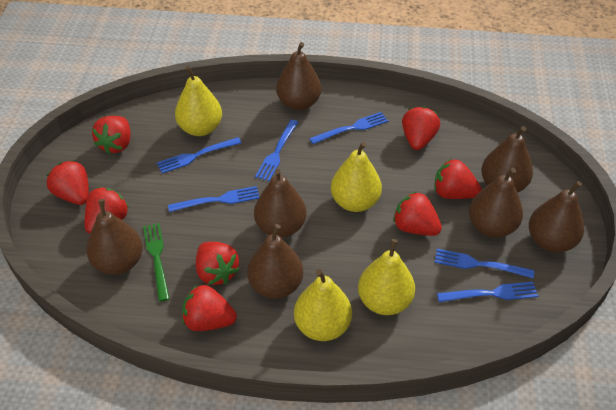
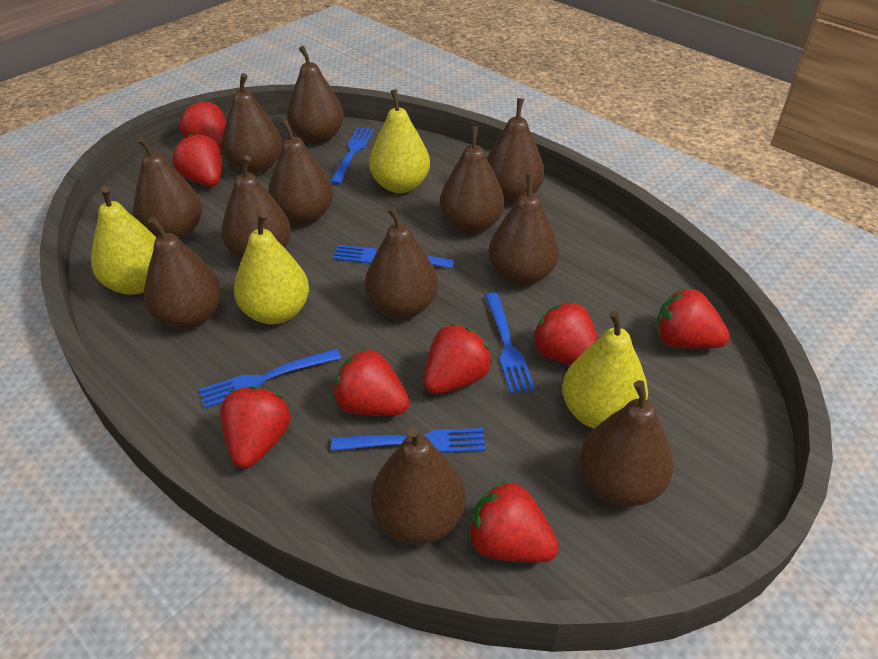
blue fork: [157,137,241,173] [168,186,260,212] [255,120,298,181] [309,112,388,144] [434,249,534,278] [437,282,538,302] = 6 -> [199,349,341,408] [330,127,374,185] [331,428,485,453] [333,245,454,269] [485,292,535,394] = 5
brown pear: [86,199,143,275] [247,224,303,299] [254,169,306,238] [276,42,322,110] [469,168,523,238] [481,126,533,193] [529,181,584,253] = 7 -> [133,137,202,240] [144,217,221,329] [221,156,291,260] [222,73,282,174] [268,119,333,225] [287,46,344,144] [365,206,438,319] [371,426,465,545] [440,126,505,234] [487,98,545,203] [488,173,559,285] [580,380,673,506] = 12
green fork: [143,223,170,302] = 1 -> none = 0

